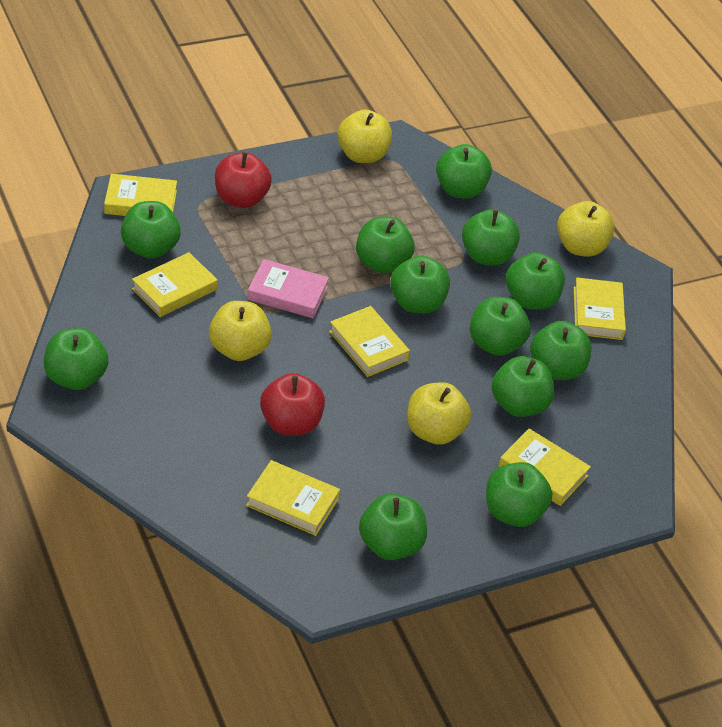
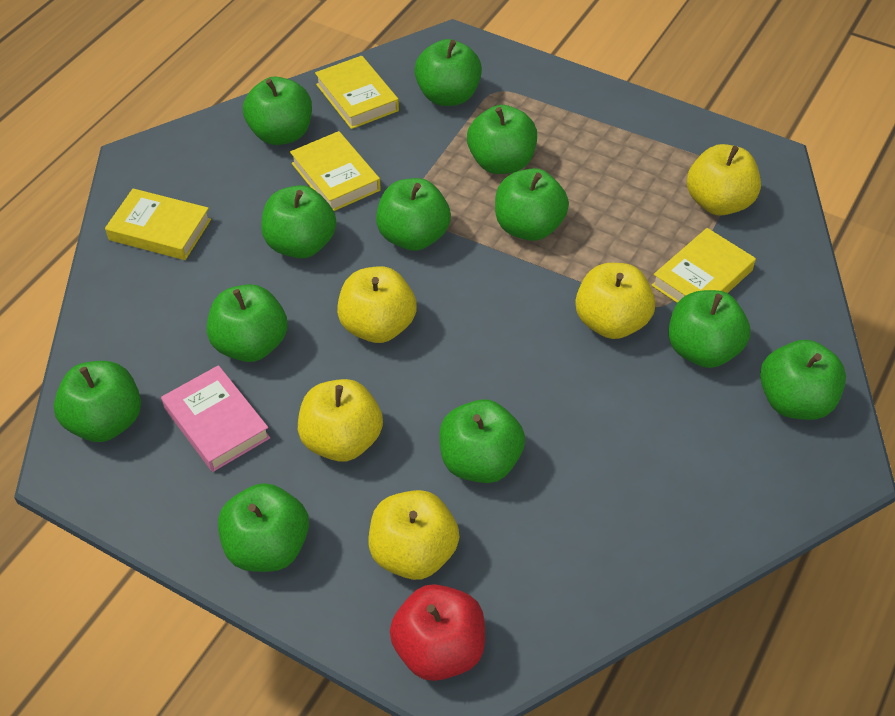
red apple: [215,152,272,208] [260,373,325,436] = 2 -> [390,584,485,681] = 1
yellow apple: [209,301,272,361] [337,109,392,163] [407,382,471,445] [557,201,615,257] = 4 -> [298,379,383,462] [337,266,417,343] [368,490,459,580] [575,263,655,339] [687,144,761,216] = 5
yellow book: [104,174,177,216] [132,252,217,317] [246,460,340,536] [329,306,410,377] [498,429,591,506] [574,277,626,340] = 6 -> [105,188,211,260] [290,131,381,211] [315,56,399,129] [651,228,756,303] = 4

